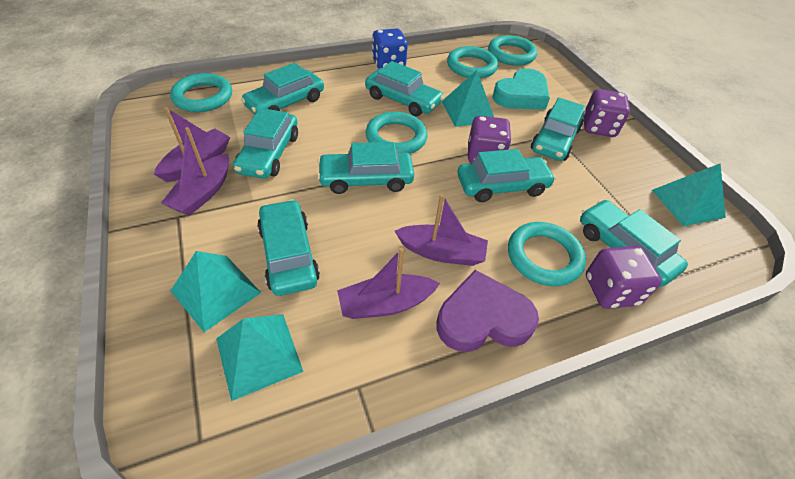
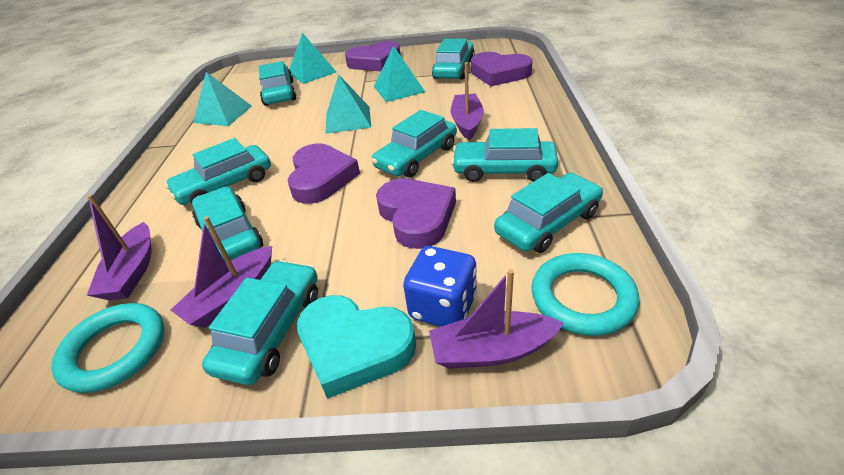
purple dice: [468,116,512,163] [583,89,630,137] [586,246,662,309] = 3 -> none = 0
purple heart: [437,270,539,352] = 1 -> [288,143,360,204] [345,41,401,71] [376,178,456,249] [471,52,533,86] = 4
turquoise ring: [170,73,232,112] [366,112,428,154] [447,46,498,79] [488,35,537,66] [508,222,586,286] = 5 -> [51,303,165,393] [531,253,640,336] = 2

